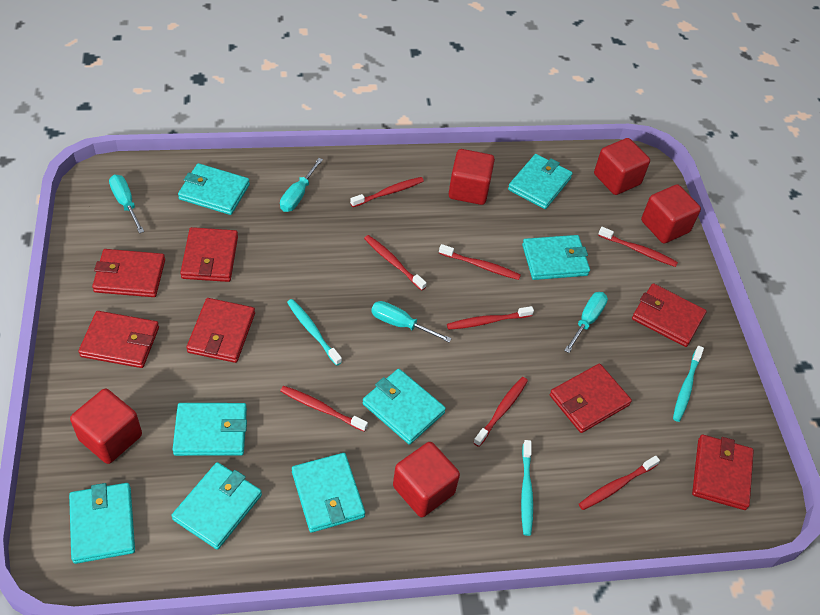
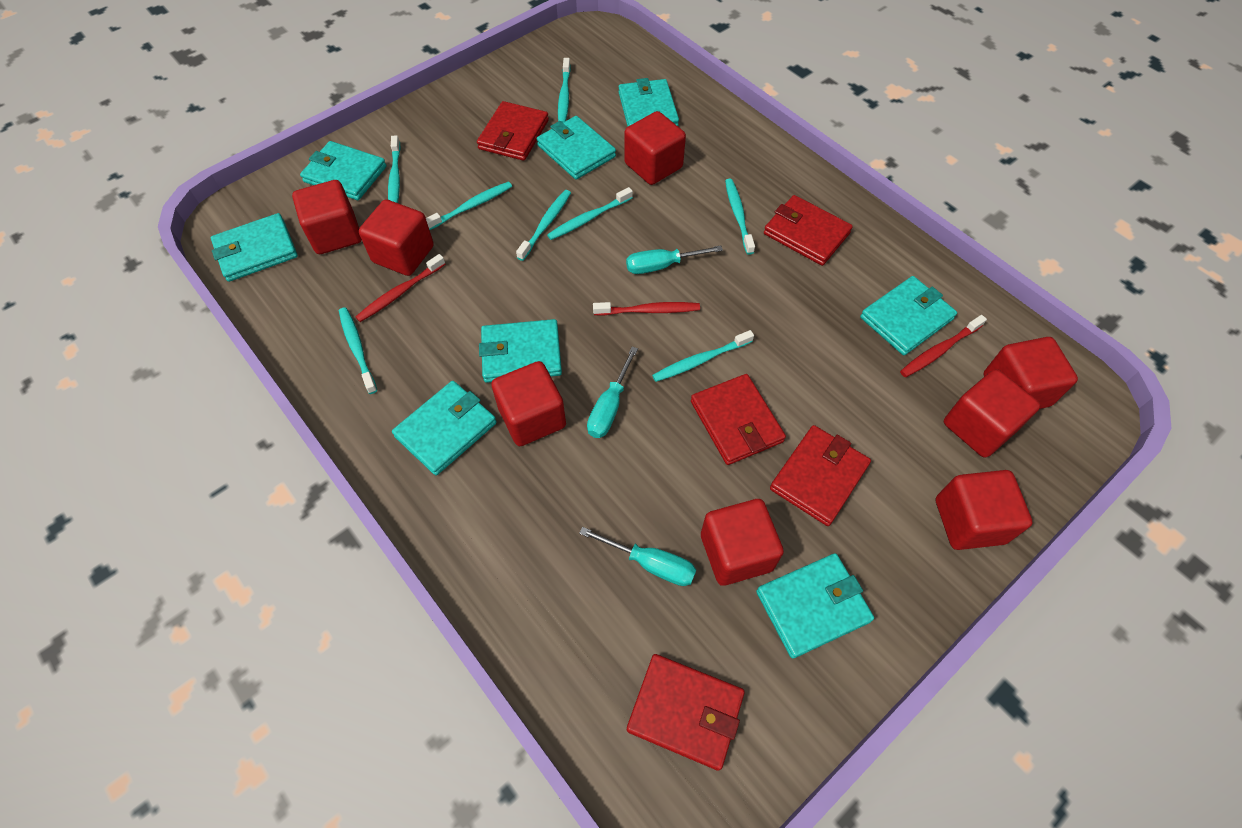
red cube: [70,388,142,464] [393,442,460,517] [449,149,495,205] [594,138,650,195] [641,184,701,243] = 5 -> [292,180,362,254] [359,199,434,276] [491,361,566,446] [624,111,686,185] [701,499,784,586] [936,470,1033,550] [944,369,1040,458] [983,337,1078,409] = 8
red toothbrush: [280,386,368,432] [350,177,424,207] [364,235,427,291] [439,244,521,280] [447,306,534,330] [473,377,528,447] [579,456,660,510] [598,227,678,267] = 8 -> [356,254,445,322] [593,302,700,316] [900,315,987,377] = 3
red wallet: [78,311,159,368] [92,249,165,297] [180,227,238,282] [186,298,255,363] [550,364,632,433] [632,283,707,347] [692,435,754,510] = 7 -> [477,101,549,161] [627,654,745,771] [691,374,786,465] [764,195,853,266] [770,425,871,526] = 5
turquoise screwdriver: [109,175,144,233] [280,158,323,212] [371,301,452,342] [564,292,608,353] = 4 -> [579,527,696,586] [587,347,638,438] [626,246,723,274] = 3
turquoise toothbrush: [287,299,342,366] [521,440,533,536] [673,346,704,422] = 3 -> [339,307,377,394] [388,135,401,203] [426,181,512,230] [516,190,571,261] [547,187,633,240] [558,58,571,123] [652,330,754,382] [725,179,755,255] = 8

